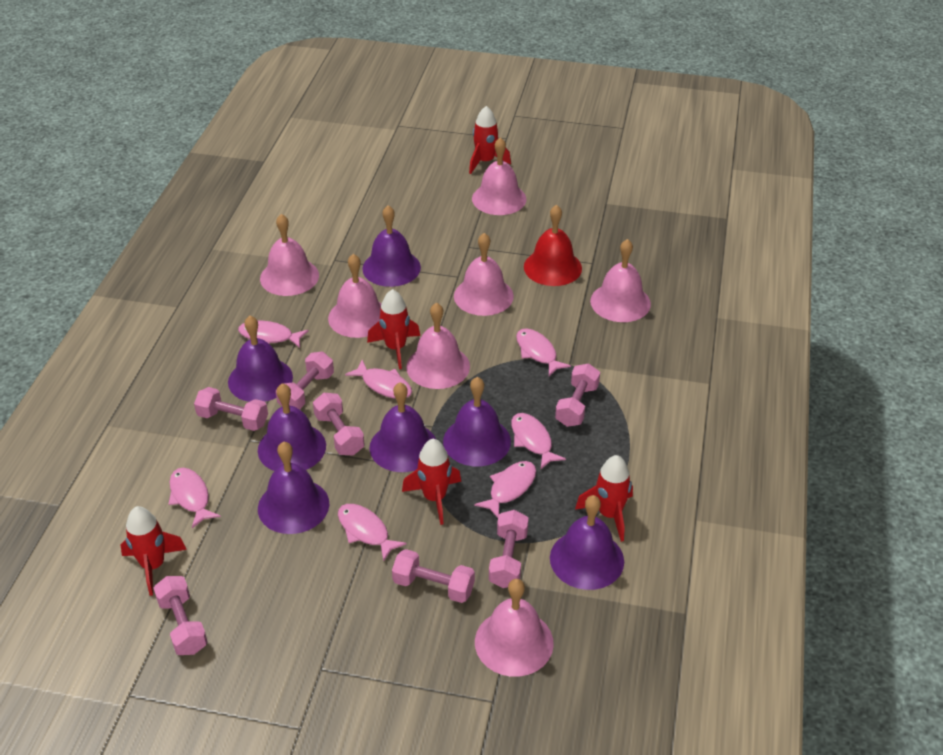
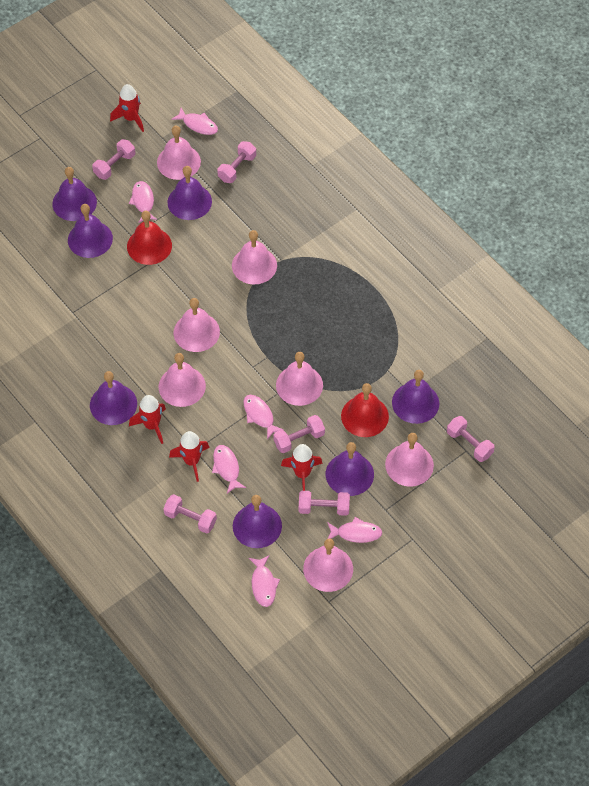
pink dumbbell: [153,576,208,655] [194,387,268,431] [276,352,334,409] [313,393,365,456] [392,549,475,603] [489,510,529,588] [555,363,600,427] = 7 -> [92,139,135,180] [164,494,217,534] [218,141,256,183] [273,415,325,453] [299,491,350,516] [447,416,495,462] = 6
pink fish: [169,468,221,528] [238,320,309,348] [338,504,407,562] [345,360,412,399] [474,461,536,518] [511,413,566,469] [516,328,571,376] = 7 -> [129,181,157,223] [171,108,218,135] [212,445,246,493] [243,395,284,439] [249,555,280,607] [327,517,382,543] = 6
red bell: [524,205,582,286] = 1 -> [127,211,172,265] [341,383,389,437] = 2
red rocket: [121,506,187,596] [367,289,420,369] [402,439,461,525] [469,106,511,174] [575,455,633,542] = 5 -> [110,84,144,132] [129,395,166,444] [169,431,210,482] [281,444,323,491] = 4

